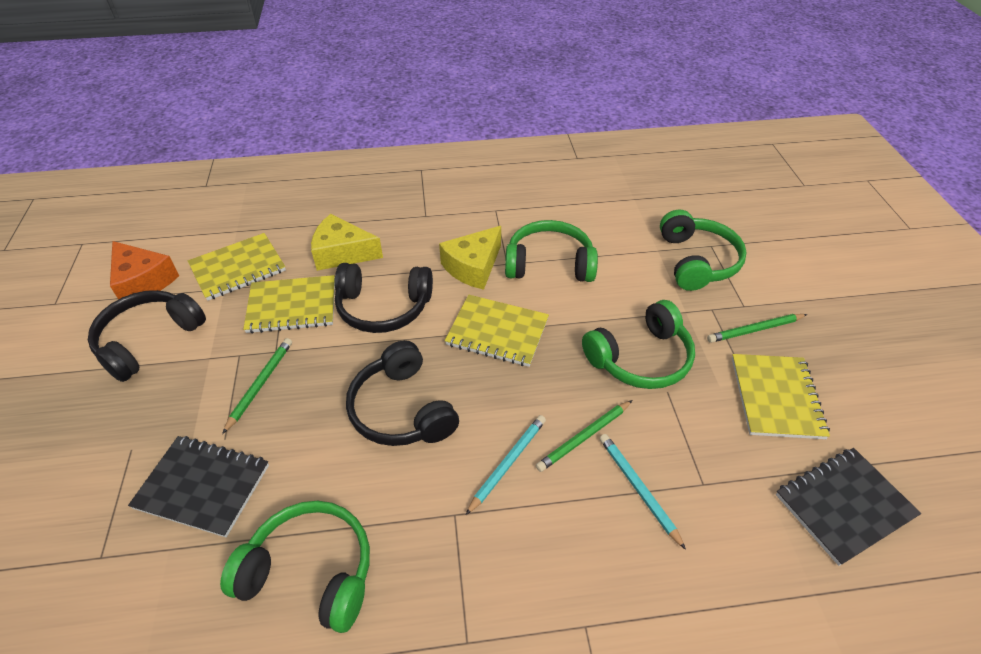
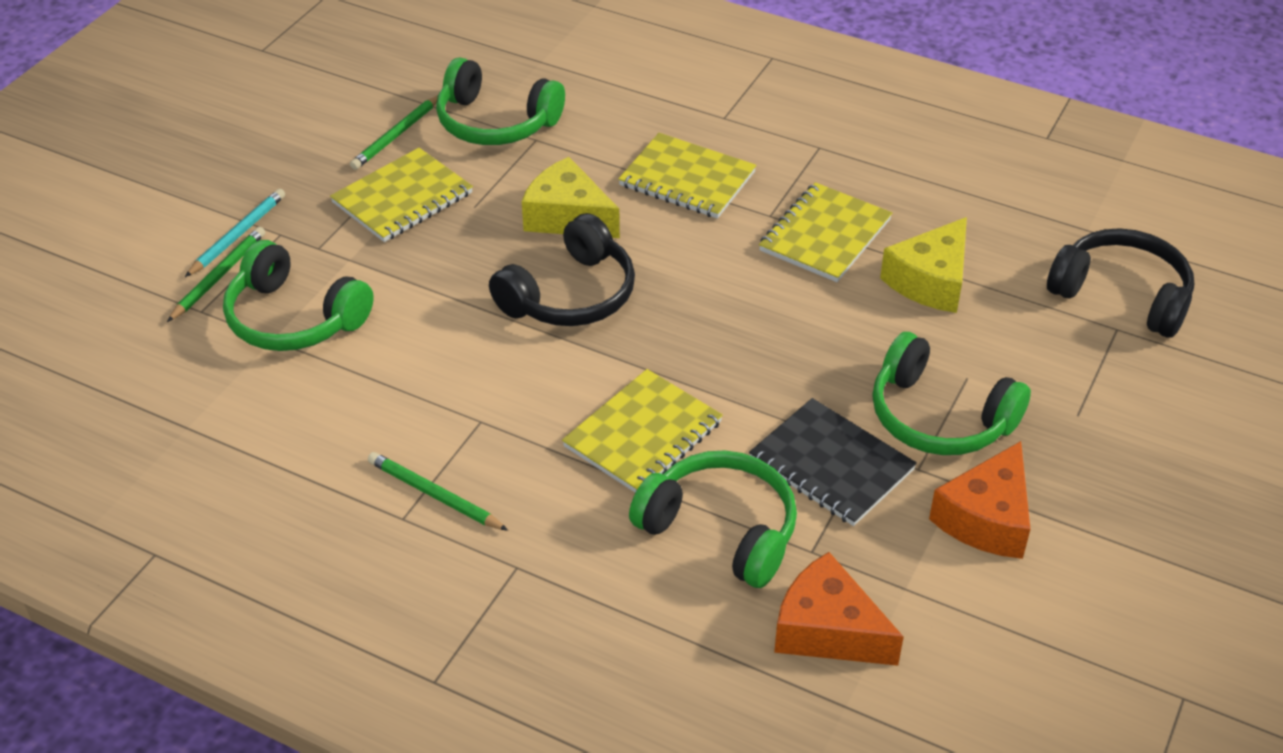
black headphones: [88,290,206,382] [335,263,433,333] [346,340,459,446] = 3 -> [489,213,635,326] [1047,228,1194,338] = 2
black notebook: [128,436,269,537] [776,448,921,566] = 2 -> [749,398,917,526] = 1
orange cheese: [110,241,179,300] = 1 -> [774,552,904,666] [929,441,1030,559] = 2
turquoise pencil: [466,415,546,515] [600,434,686,550] = 2 -> [185,189,285,277] = 1

